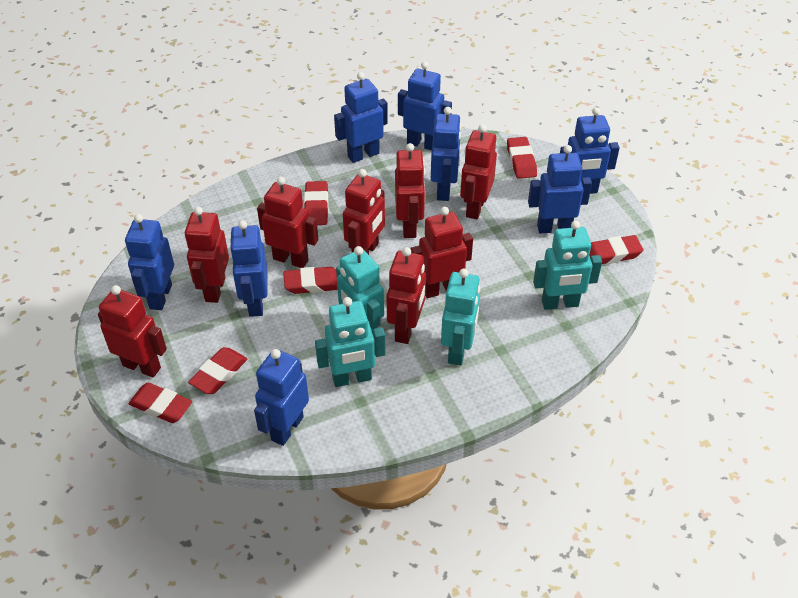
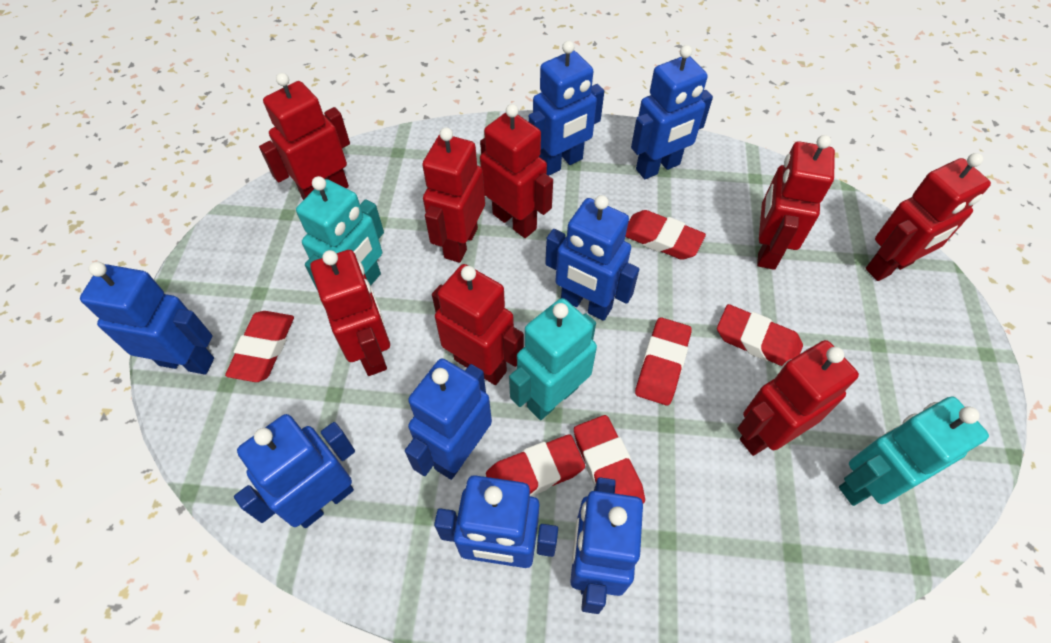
turquoise robot: [315,297,386,387] [336,246,384,334] [441,269,480,366] [533,221,602,310] = 4 -> [296,176,384,291] [509,298,597,420] [839,396,989,506] = 3

